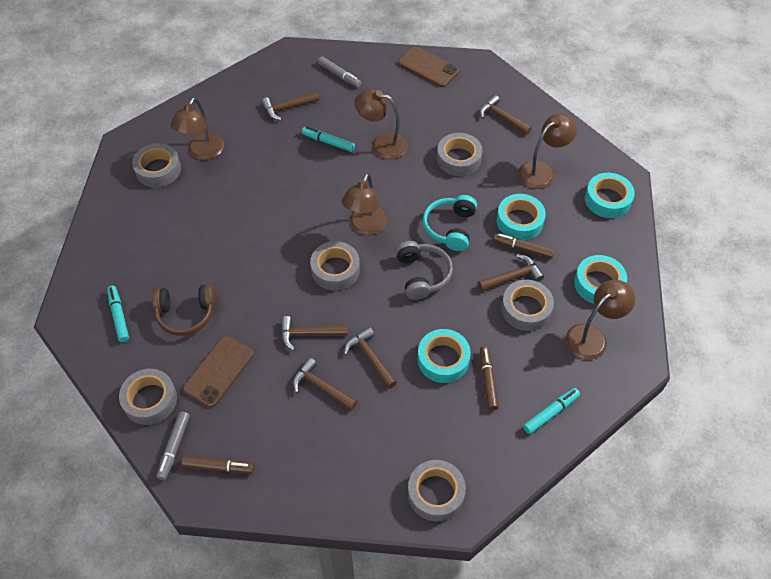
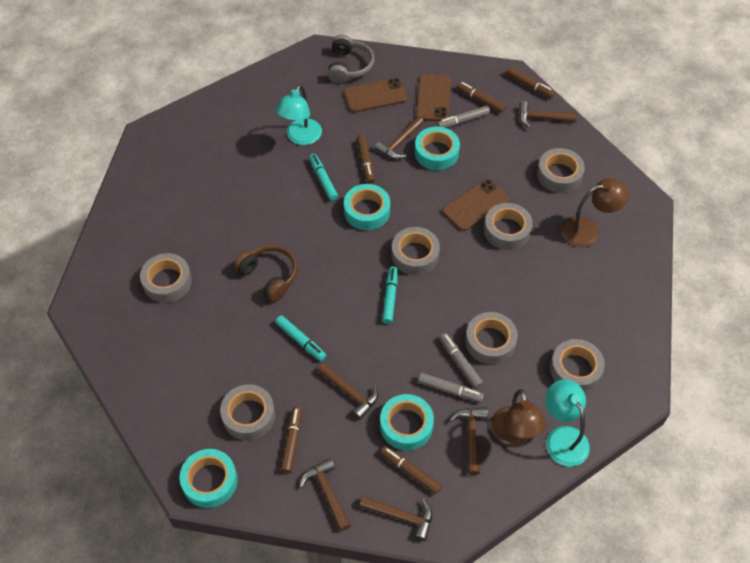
brown lamp: [170,97,224,160] [342,173,388,235] [355,89,408,159] [518,114,577,189] [565,280,635,360] = 5 -> [490,389,546,446] [561,178,629,247] = 2
brown marker: [181,456,254,473] [480,346,499,410] [493,233,555,258] = 3 -> [281,406,302,473] [357,135,375,183] [380,446,442,494] [456,82,506,113] [506,67,555,98] = 5
brown phone: [183,336,254,408] [398,46,459,87] = 2 -> [344,78,408,112] [416,74,451,121] [442,179,509,231] = 3
grey marker: [156,411,190,480] [318,56,362,88] = 2 -> [418,373,484,402] [437,106,490,128] [440,333,483,389] = 3
grey tape: [119,369,177,425] [132,143,181,187] [310,241,360,291] [408,460,466,522] [437,133,482,176] [501,280,554,331] = 6 -> [140,253,192,303] [220,384,275,440] [392,227,440,275] [465,312,518,364] [484,203,533,250] [537,148,585,193] [550,339,605,392] = 7
turquoise headphones: [423,195,477,251] = 1 -> none = 0
turquoise lamp: none = 0 -> [276,84,322,145] [545,379,590,467] = 2

